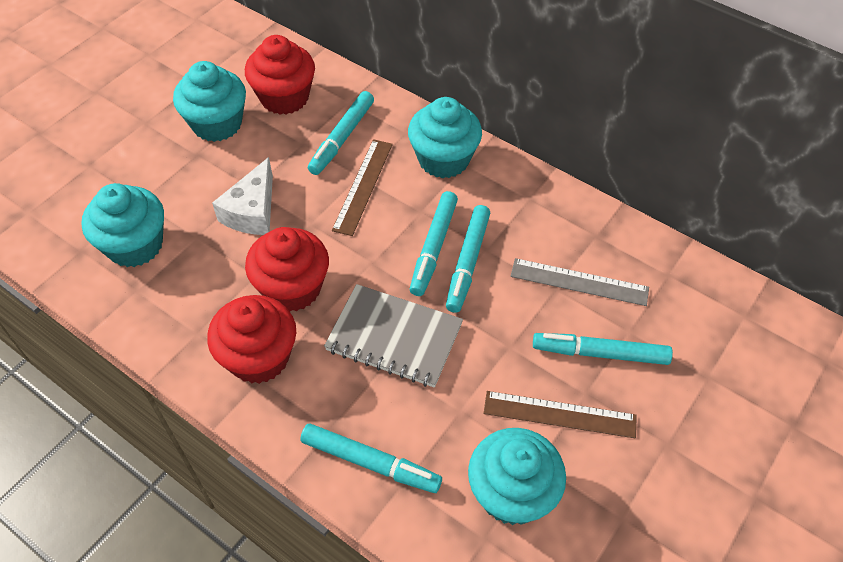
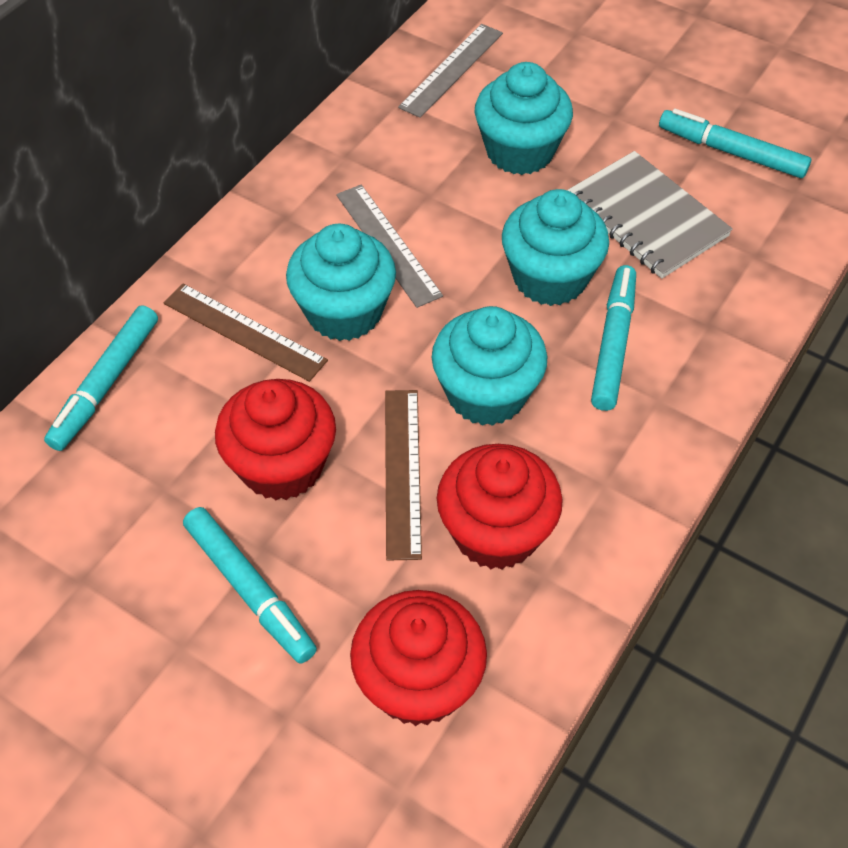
grey ruler: [511,258,649,306] = 1 -> [336,185,443,308] [398,24,503,118] = 2
turquoise marker: [300,423,442,493] [308,91,374,175] [410,191,458,296] [446,205,490,313] [533,333,673,365] = 5 -> [44,305,158,451] [183,507,317,664] [591,265,636,411] [659,108,811,178] = 4
white cheese: [212,157,273,235] = 1 -> none = 0

